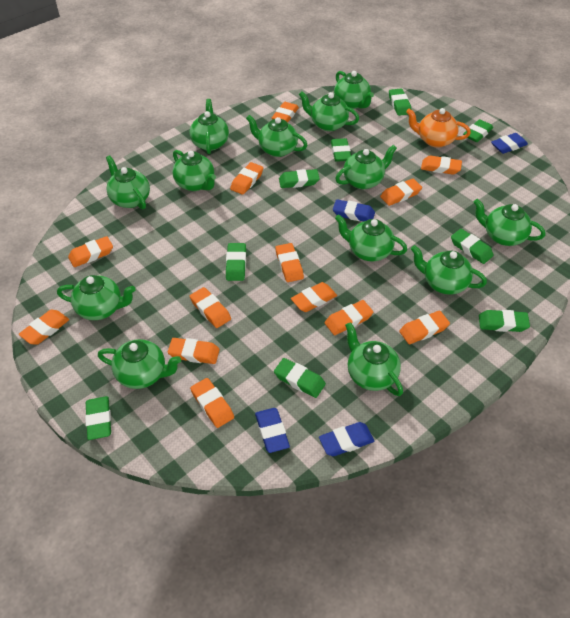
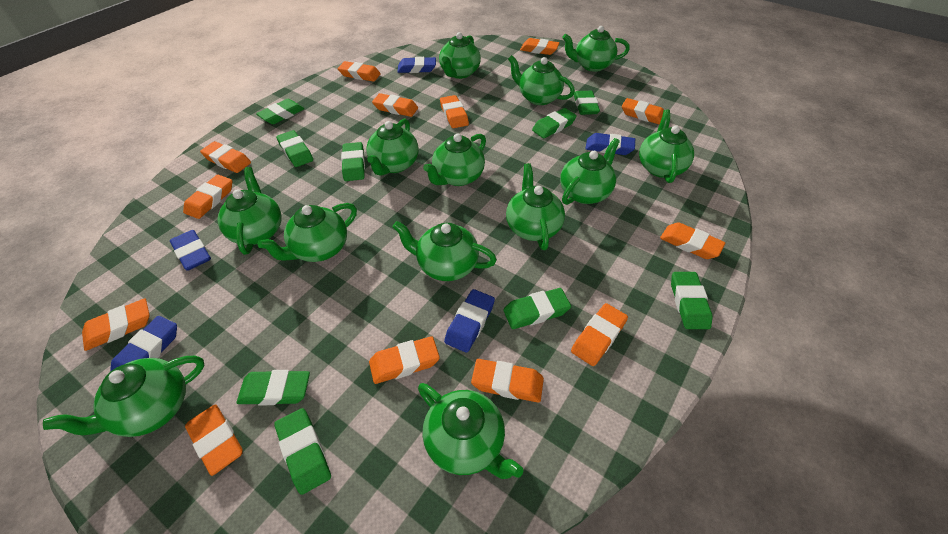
blue eraser: [255,408,290,453] [319,422,374,456] [333,199,375,221] [491,133,528,154] = 4 -> [110,316,177,372] [170,230,211,271] [397,57,436,73] [444,289,495,353] [586,133,635,155] = 5
orange teapot: [406,108,471,148] = 1 -> none = 0

